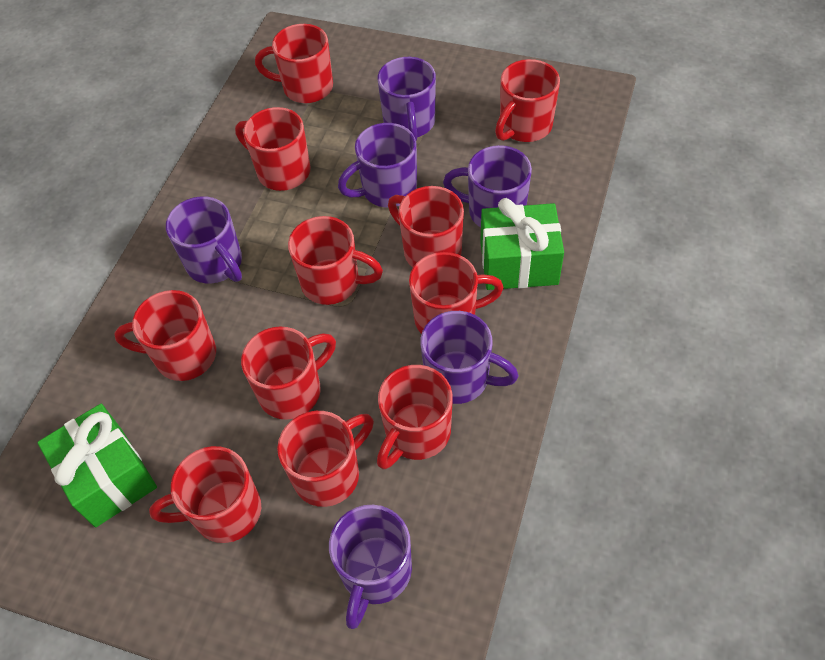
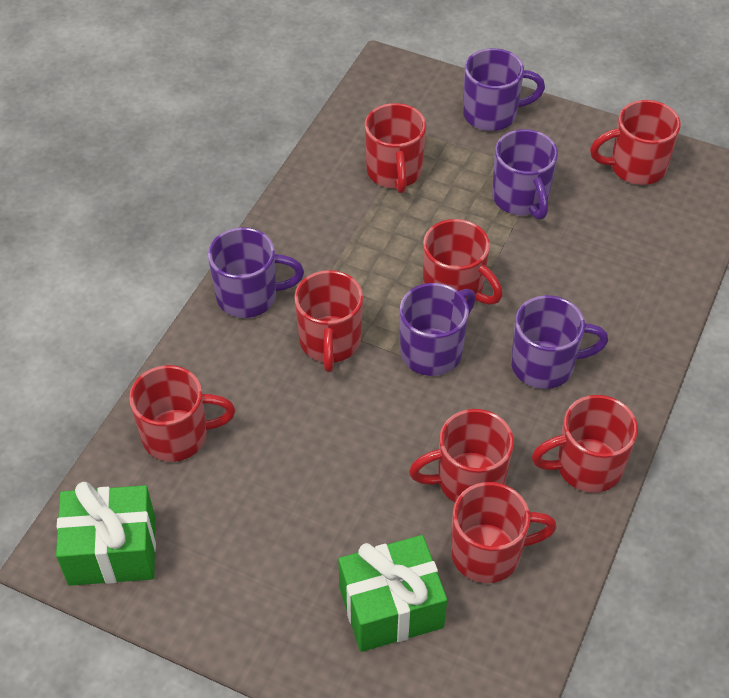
purple mug: [166,196,242,284] [329,505,412,629] [338,123,417,207] [377,57,436,141] [420,311,519,404] [443,145,532,228] = 6 -> [208,227,304,318] [400,283,476,376] [463,48,545,131] [492,129,558,220] [511,295,608,389] = 5
red mug: [115,290,216,381] [149,446,261,543] [235,107,310,191] [241,326,336,420] [255,24,333,103] [277,411,374,507] [288,216,383,305] [377,365,453,469] [388,186,464,267] [409,252,504,334] [495,59,560,142] = 11 -> [129,365,235,462] [294,270,363,372] [365,103,426,193] [409,409,514,502] [423,219,503,305] [451,482,557,583] [532,395,638,493] [590,100,681,185] = 8

